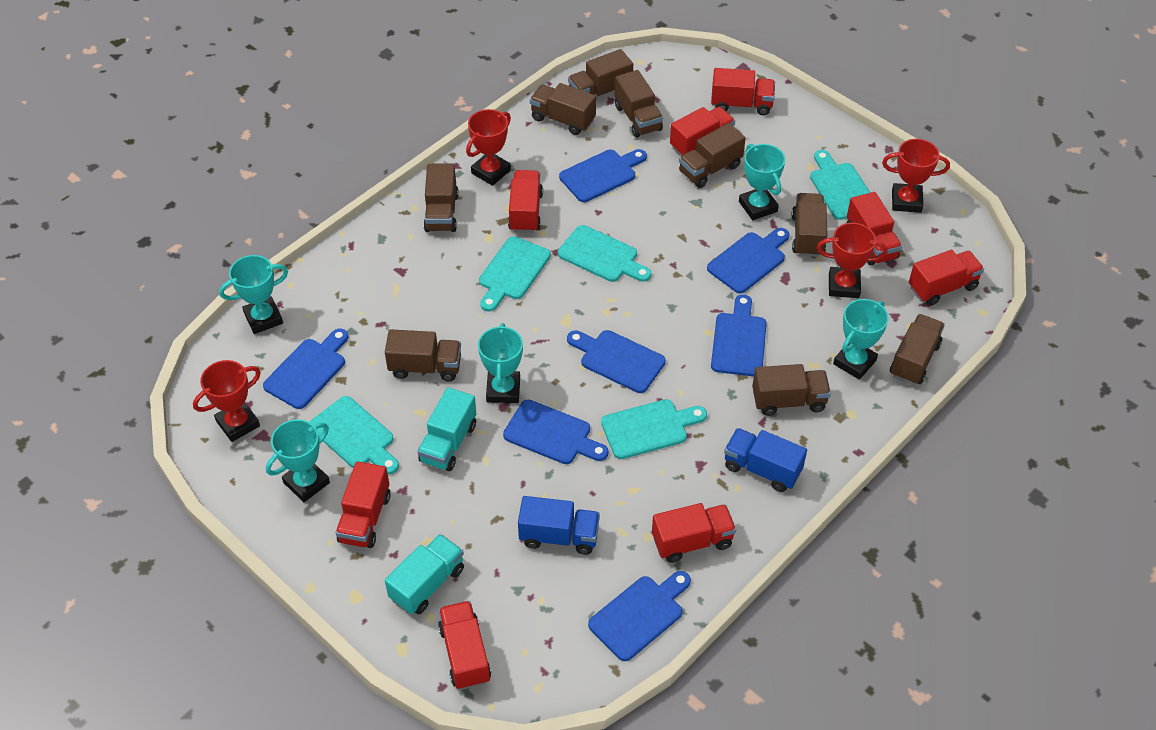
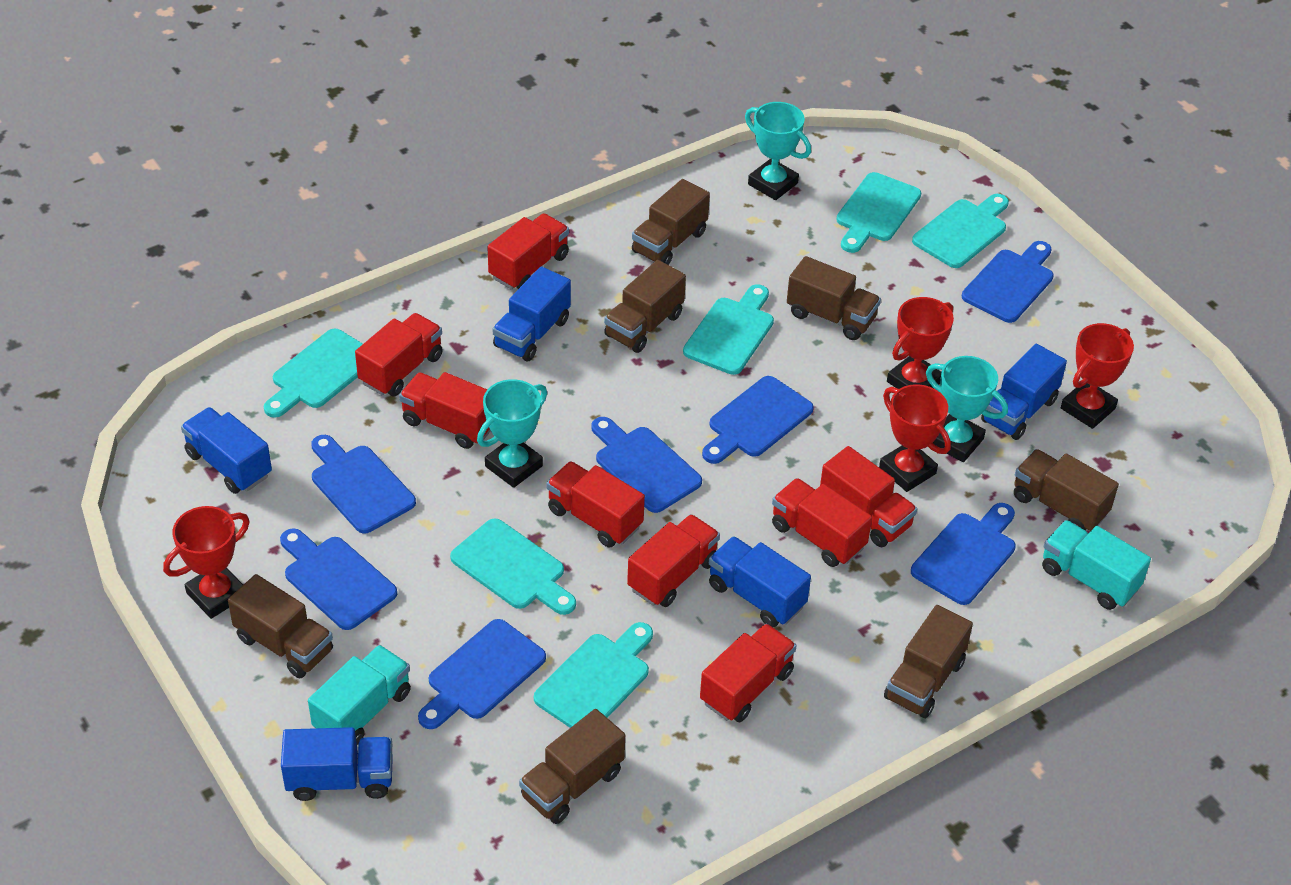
blue truck: [518,496,600,555] [724,428,807,492] = 2 -> [181,407,272,494] [281,727,393,801] [493,266,571,361] [709,536,811,627] [981,344,1067,440] = 5
brown truck: [385,329,461,381] [424,164,459,232] [530,83,596,135] [568,49,633,97] [615,70,663,138] [679,123,746,188] [752,364,831,416] [792,193,827,257] [890,314,945,385] = 9 -> [228,574,333,678] [519,709,625,824] [604,260,686,353] [632,179,710,265] [787,256,881,340] [884,605,973,718] [1014,449,1119,531] = 7
turquoise cutting board: [310,396,399,474] [479,236,551,312] [558,225,651,282] [601,399,707,459] [810,150,870,220] = 5 -> [264,329,363,418] [450,518,576,615] [534,622,653,728] [683,284,774,375] [836,172,921,253] [912,194,1009,268] = 6
turquoise trophy: [219,255,288,334] [266,419,330,502] [478,323,523,403] [739,144,785,220] [833,299,889,380] = 5 -> [477,379,547,488] [745,102,811,200] [926,356,1008,462] = 3

